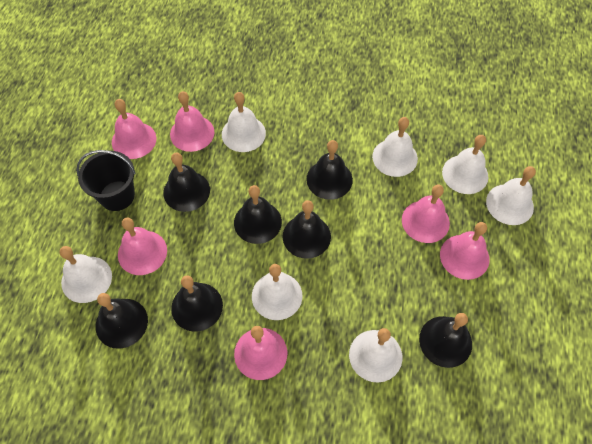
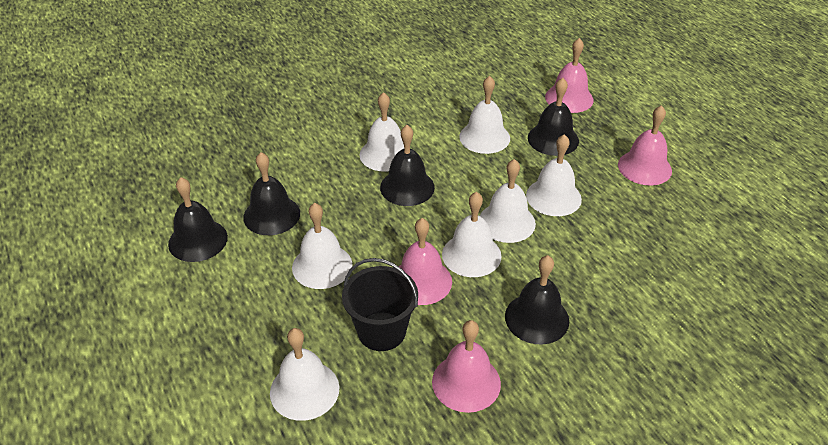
black bell: [96,293,148,349] [163,152,210,212] [171,275,223,332] [234,185,282,244] [283,200,331,259] [306,140,353,200] [419,313,472,368] = 7 -> [168,177,228,262] [243,152,300,235] [380,125,435,206] [505,255,569,344] [528,78,579,156] = 5
pink bell: [112,99,156,159] [118,217,167,275] [170,91,214,152] [234,326,287,380] [402,185,450,243] [440,222,490,280] = 6 -> [399,218,452,305] [432,320,501,413] [545,38,594,113] [618,105,672,186] = 4

